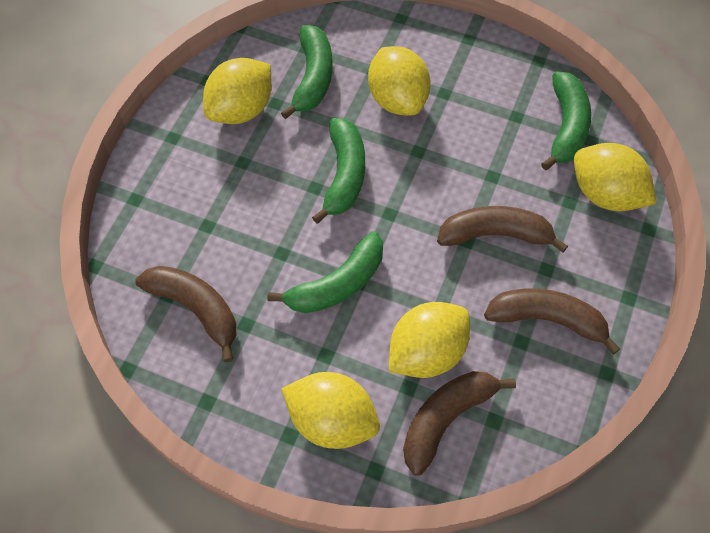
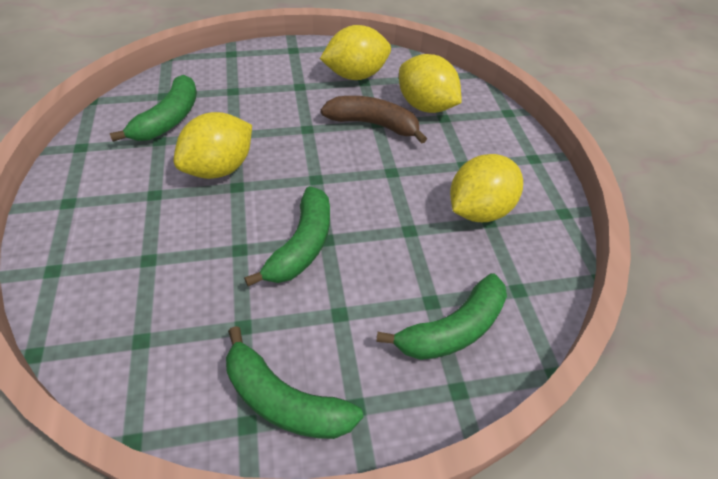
brown banana: [135,266,236,362] [403,371,516,476] [437,206,568,253] [484,288,620,355] = 4 -> [321,96,427,144] = 1
yellow lemon: [203,58,272,124] [281,372,380,449] [368,46,431,115] [389,302,470,378] [574,143,656,211] = 5 -> [174,112,252,179] [320,25,391,80] [399,54,462,113] [450,154,523,222] = 4

